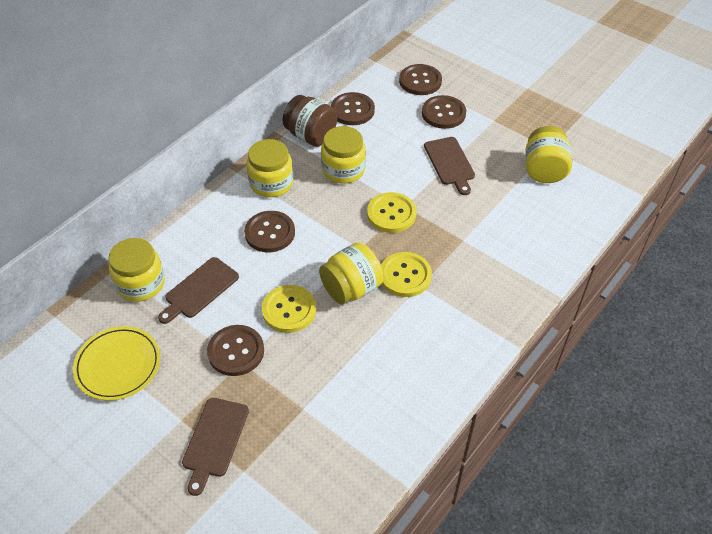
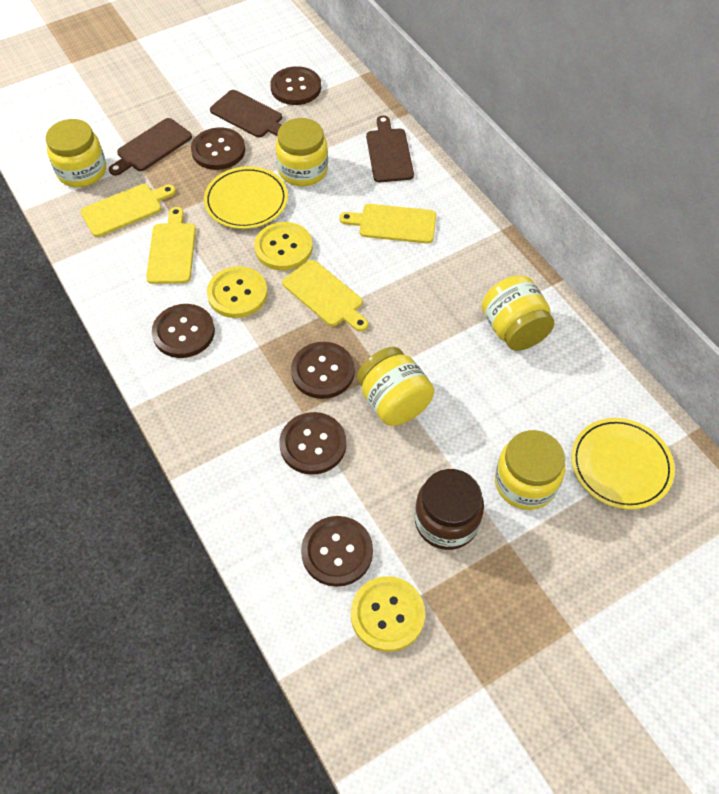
brown button: [207,325,264,376] [244,211,295,252] [331,92,375,125] [399,64,442,95] [422,95,466,129] = 5 -> [152,304,215,358] [191,128,245,170] [270,66,321,105] [279,412,346,475] [291,342,355,399] [301,516,373,587] = 6
yellow cutting board: none = 0 -> [80,184,176,237] [146,207,196,284] [282,260,369,332] [339,204,436,244] = 4
yellow plate: [73,326,160,401] = 1 -> [204,166,288,229] [571,418,675,510] = 2

